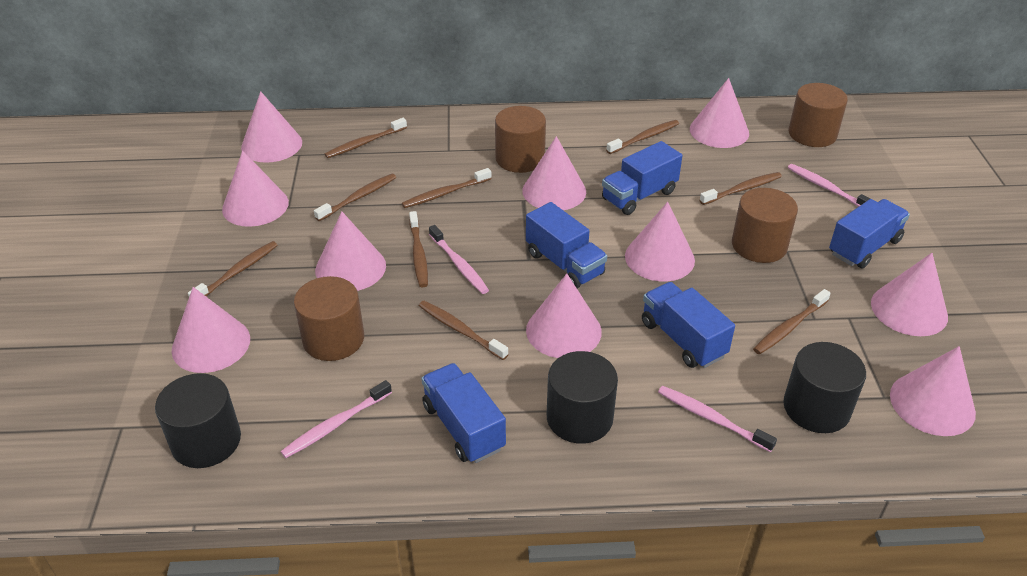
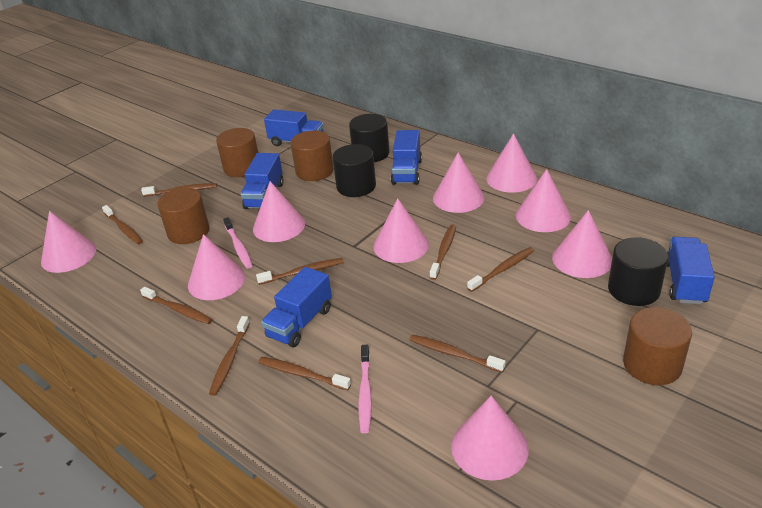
pink cone: [171,287,250,373] [222,151,289,227] [241,91,302,163] [315,212,386,291] [522,136,586,210] [526,274,602,358] [625,202,695,281] [690,78,749,148] [871,253,948,336] [890,346,976,436] = 10 -> [41,211,96,273] [188,234,245,300] [253,181,305,242] [373,198,429,263] [433,153,485,213] [451,396,529,481] [486,133,537,193] [516,169,571,232] [552,210,612,278] = 9
pink toothbrush: [281,380,392,458] [429,225,489,294] [658,386,777,452] [788,164,870,207] = 4 -> [223,217,253,269] [358,345,372,433] = 2

